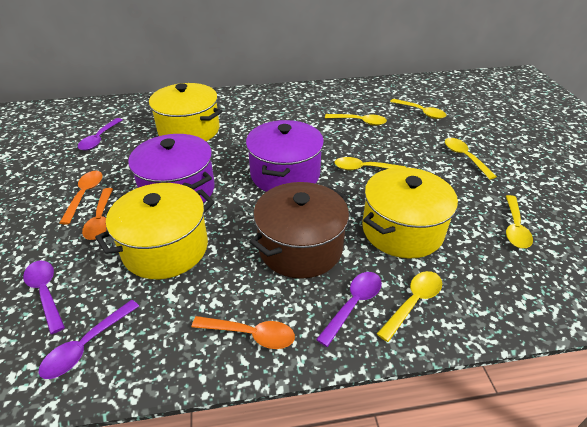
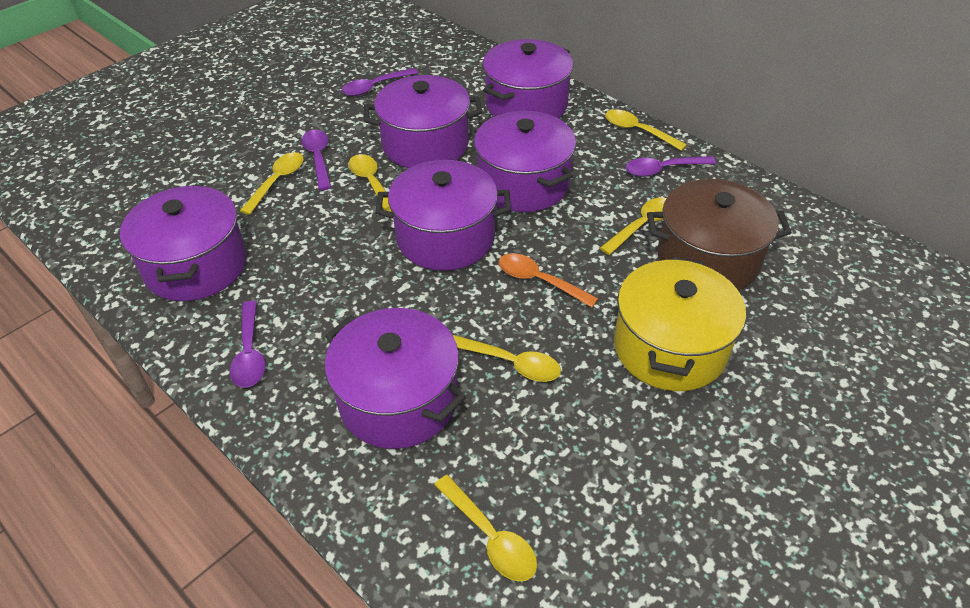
orange spoon: [60,171,102,225] [82,188,113,240] [192,316,295,349] = 3 -> [499,253,598,307] = 1
purple pot: [128,134,215,203] [246,120,324,192] = 2 -> [120,184,247,301] [325,308,466,449] [364,75,482,168] [375,160,511,271] [474,111,576,212] [483,39,573,119] = 6
yellow pot: [95,183,215,279] [149,83,222,141] [362,167,458,258] = 3 -> [614,256,746,391] = 1

